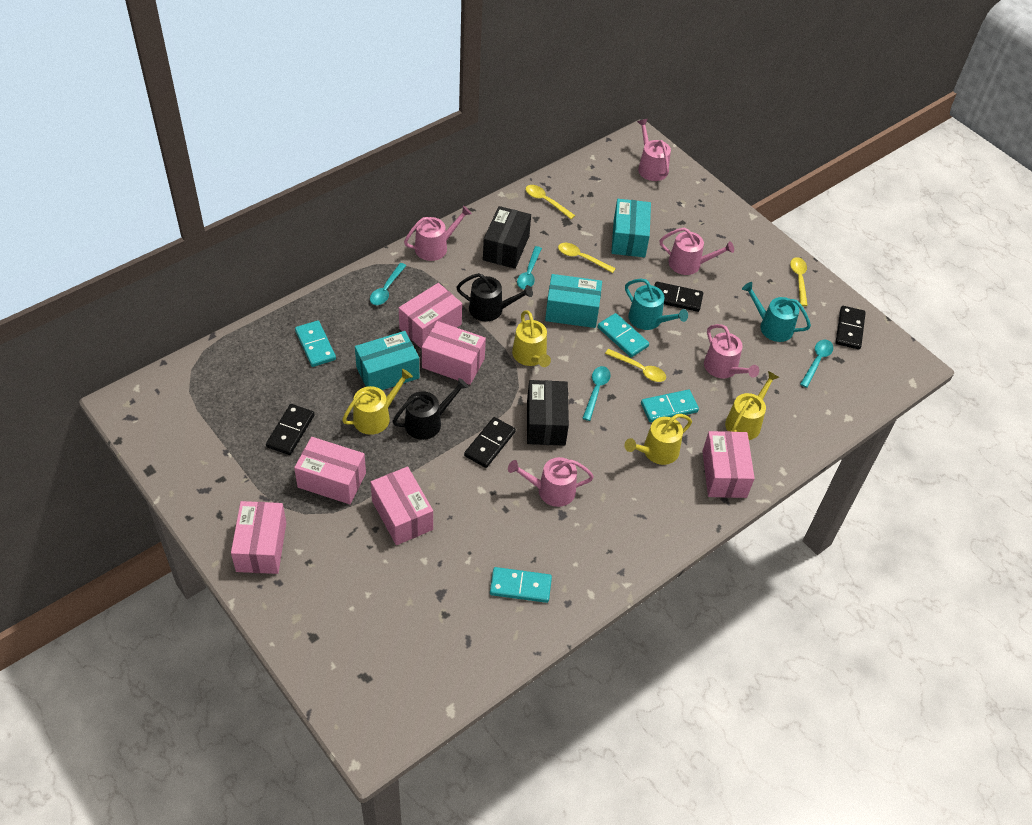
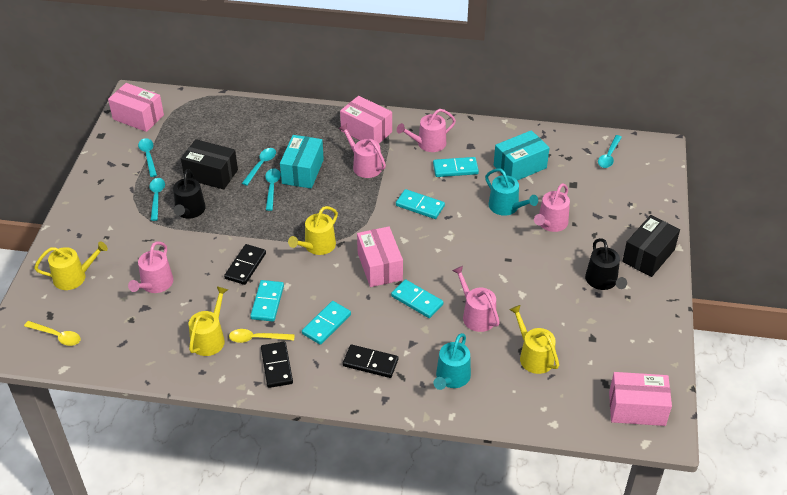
black domino: [266,404,315,455] [464,417,516,468] [654,282,703,312] [836,306,866,349] = 4 -> [224,244,266,285] [261,341,293,388] [343,345,398,378] = 3
pink box: [231,501,286,574] [294,437,366,504] [371,467,433,545] [399,283,462,349] [422,321,486,385] [702,431,755,498] = 6 -> [108,83,164,132] [340,96,392,143] [357,226,403,287] [609,372,672,426] = 4
turquoise box: [355,331,419,390] [545,274,602,328] [611,199,651,257] = 3 -> [280,135,324,189] [494,130,549,180] = 2
turquoise domino: [295,321,336,367] [490,567,552,603] [598,313,649,357] [641,390,699,422] = 4 -> [250,280,284,322] [302,301,351,345] [391,279,444,318] [396,189,445,219] [433,157,479,177] = 5
turquoise spoon: [370,263,407,305] [517,246,542,289] [582,366,611,421] [800,340,833,388] = 4 -> [138,138,157,177] [150,178,165,221] [242,148,276,186] [265,168,281,211] [598,135,622,168] = 5
yellow spoon: [526,185,575,219] [558,243,616,273] [605,349,666,382] [790,257,808,306] = 4 -> [24,321,81,346] [229,329,295,343] = 2

